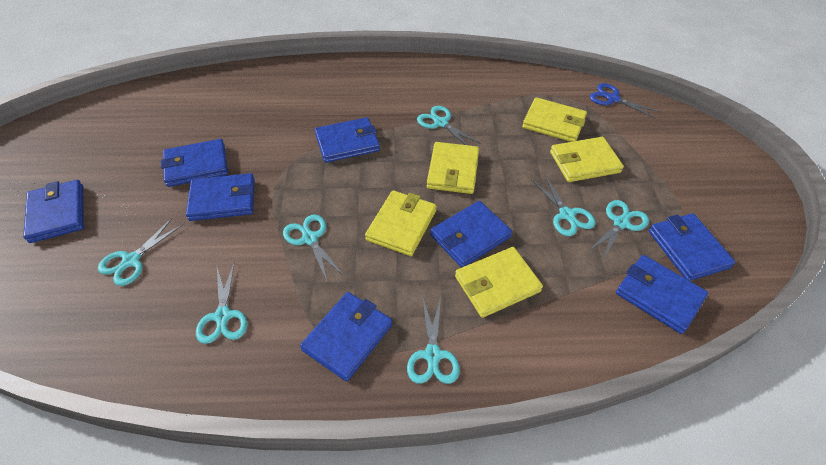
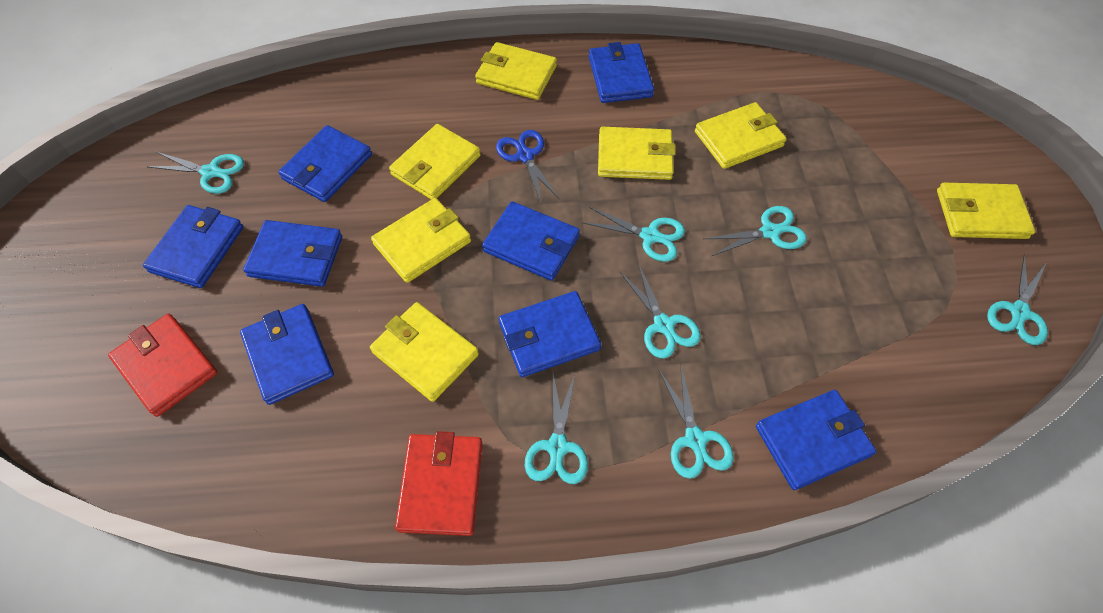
red wallet: none = 0 -> [108,314,218,417] [395,431,483,536] = 2
yellow wallet: [365,190,436,256] [427,142,479,194] [455,247,543,318] [522,97,587,142] [550,137,624,182] = 5 -> [370,302,479,402] [371,198,471,283] [389,124,481,200] [475,42,557,100] [598,127,676,180] [695,102,787,169] [937,183,1035,239] = 7

